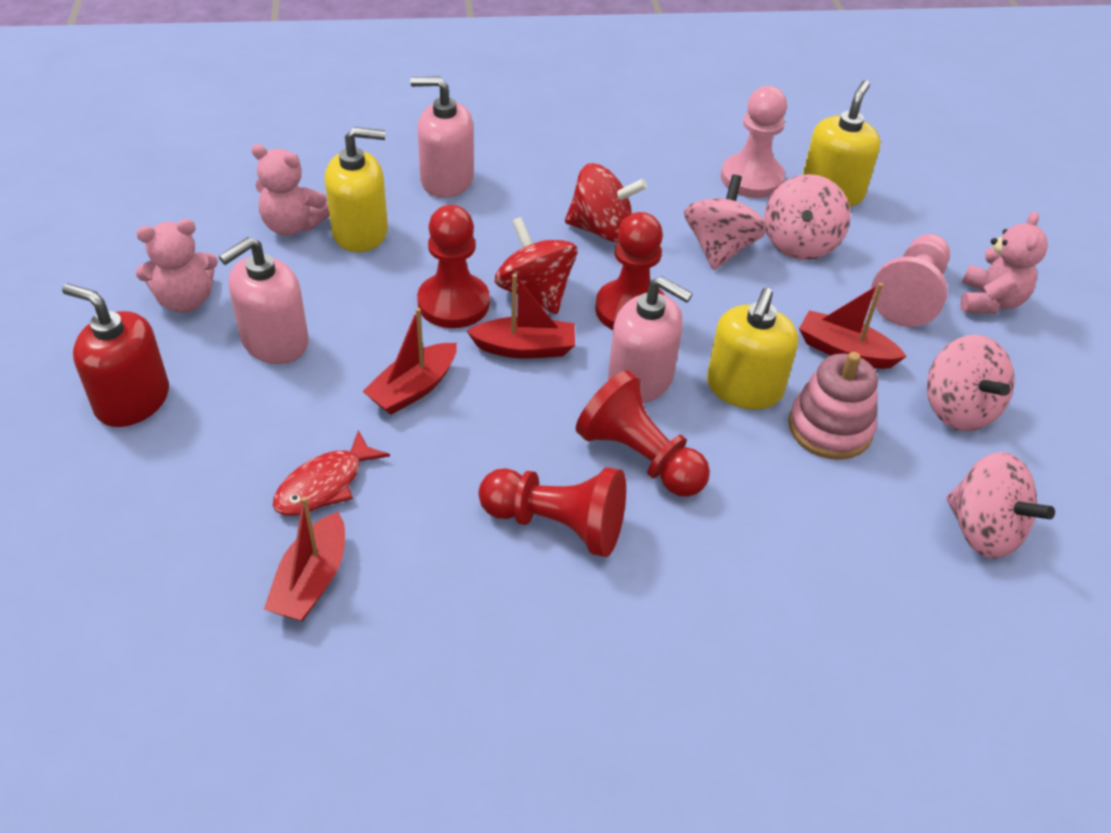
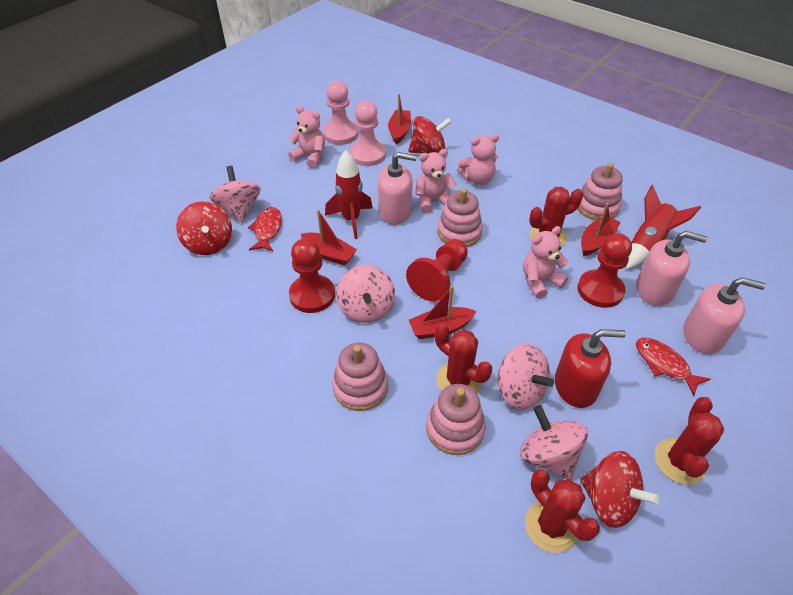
pink stacking toy: [788,352,878,460] = 1 -> [332,343,388,411] [426,384,485,455] [437,188,483,247] [577,163,623,220] = 4
pink teddy bear: [136,219,218,313] [251,144,329,236] [961,211,1048,314] = 3 -> [288,106,325,168] [415,149,456,214] [457,134,499,185] [523,226,568,299] = 4
red cactus: none = 0 -> [435,324,492,393] [525,469,600,553] [529,187,583,247] [655,397,724,484] = 4
red fish: [273,430,390,516] = 1 -> [248,207,282,251] [636,338,710,396] = 2
red pawn: [417,205,490,328] [479,467,626,557] [576,370,710,497] [595,212,664,330] = 4 -> [289,238,335,313] [406,239,468,301] [578,233,632,308] = 3
red rocket: none = 0 -> [325,150,373,239] [626,185,701,270] = 2
red spinning top: [495,217,578,314] [565,163,647,242] = 2 -> [176,201,232,255] [408,116,452,154] [580,451,660,528] = 3
yellow soap dispenser: [325,127,388,252] [707,288,798,409] [803,80,880,206] = 3 -> none = 0

